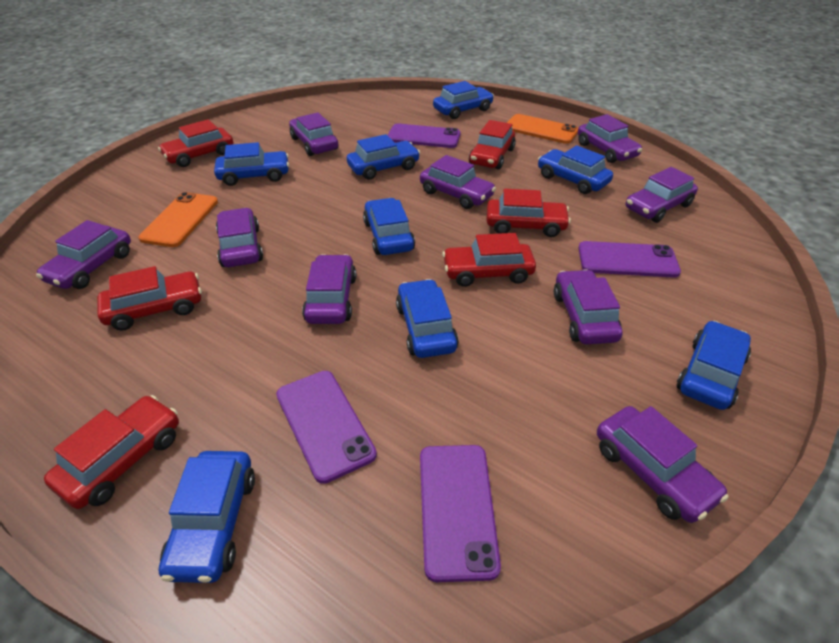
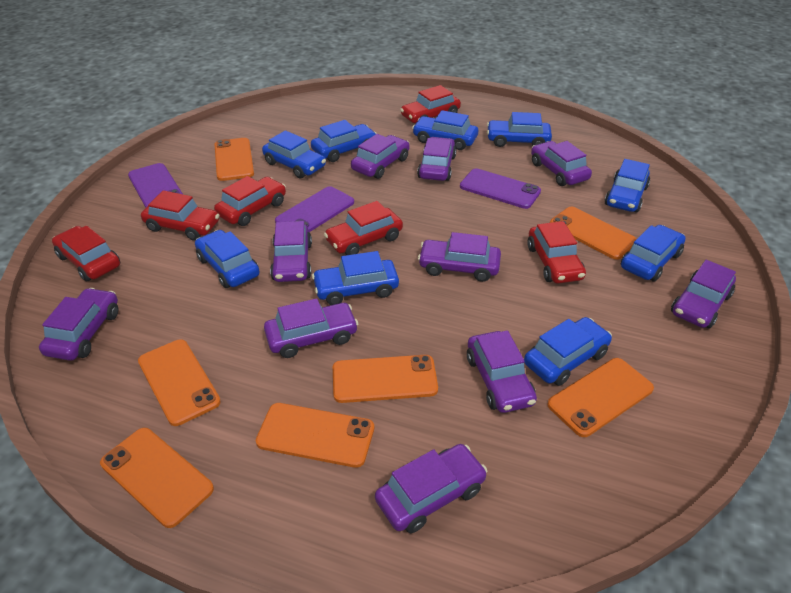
blue car: [159,451,255,583] [214,142,289,186] [347,134,420,180] [363,198,415,255] [396,279,459,358] [433,81,494,119] [538,145,613,194] [677,321,751,410] = 8 -> [195,230,260,288] [262,130,326,178] [311,120,377,162] [312,251,399,305] [412,110,478,150] [487,112,552,147] [524,317,612,386] [604,159,650,212] [621,225,686,282] = 9
orange phone: [139,192,218,247] [507,114,578,144] = 2 -> [100,428,214,528] [138,339,221,426] [215,138,254,181] [256,403,374,468] [333,355,438,403] [547,358,654,437] [550,207,637,260] = 7
purple car: [36,220,131,289] [216,208,263,267] [289,112,339,156] [302,254,356,324] [420,155,496,209] [554,269,623,345] [578,114,642,163] [597,406,729,523] [626,167,698,223] = 9 -> [39,288,118,361] [264,298,358,358] [270,221,312,282] [351,134,410,179] [375,444,487,533] [417,137,456,181] [418,232,501,282] [467,330,537,413] [531,141,592,186] [671,260,736,328] = 10
purple phone: [276,371,377,484] [388,124,461,148] [420,445,501,582] [578,241,681,278] = 4 -> [128,163,183,208] [275,186,354,232] [460,168,541,209] = 3

